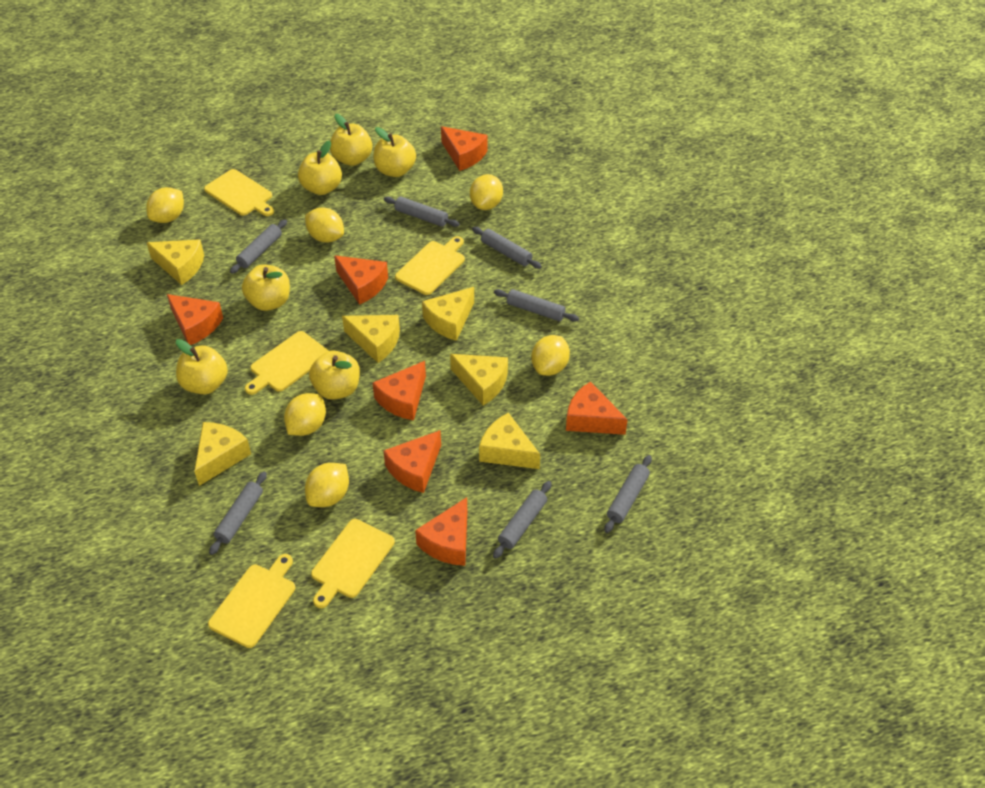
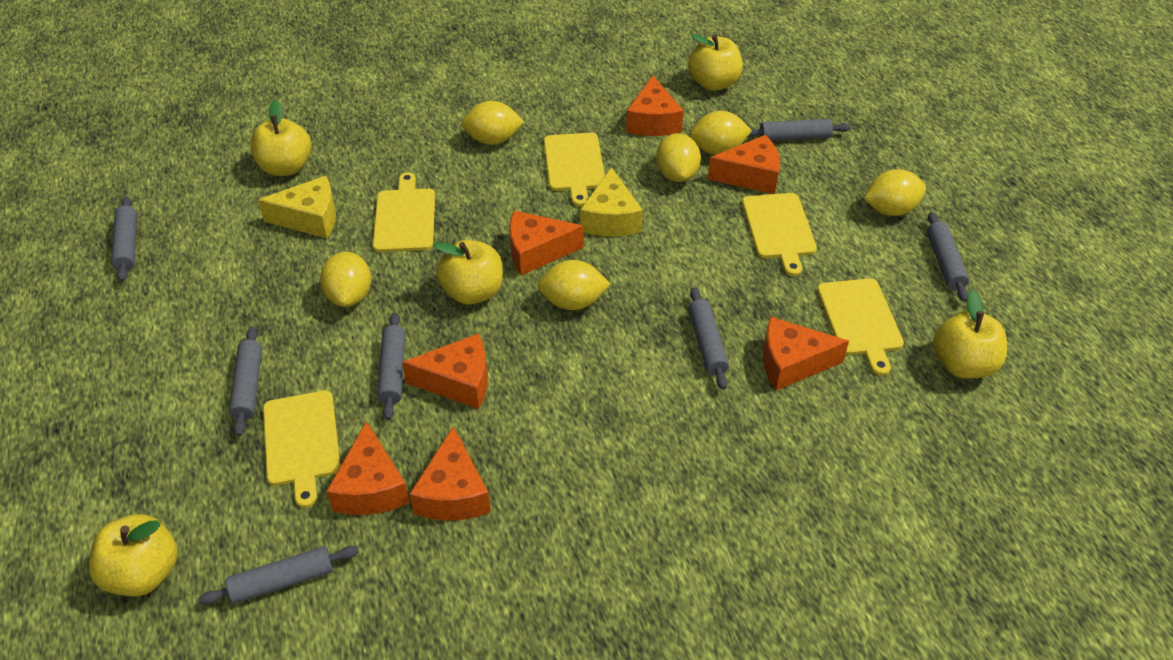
yellow apple: [176,339,228,394] [242,265,290,311] [298,140,342,195] [309,350,360,400] [330,114,372,166] [374,127,416,177] = 6 -> [89,514,178,597] [250,100,311,176] [434,240,503,305] [688,34,743,91] [933,290,1007,378] = 5
yellow cheese: [147,239,204,285] [194,422,251,486] [342,315,400,363] [422,287,474,341] [450,354,508,405] [479,413,540,469] = 6 -> [258,176,336,238] [580,167,643,236] = 2

